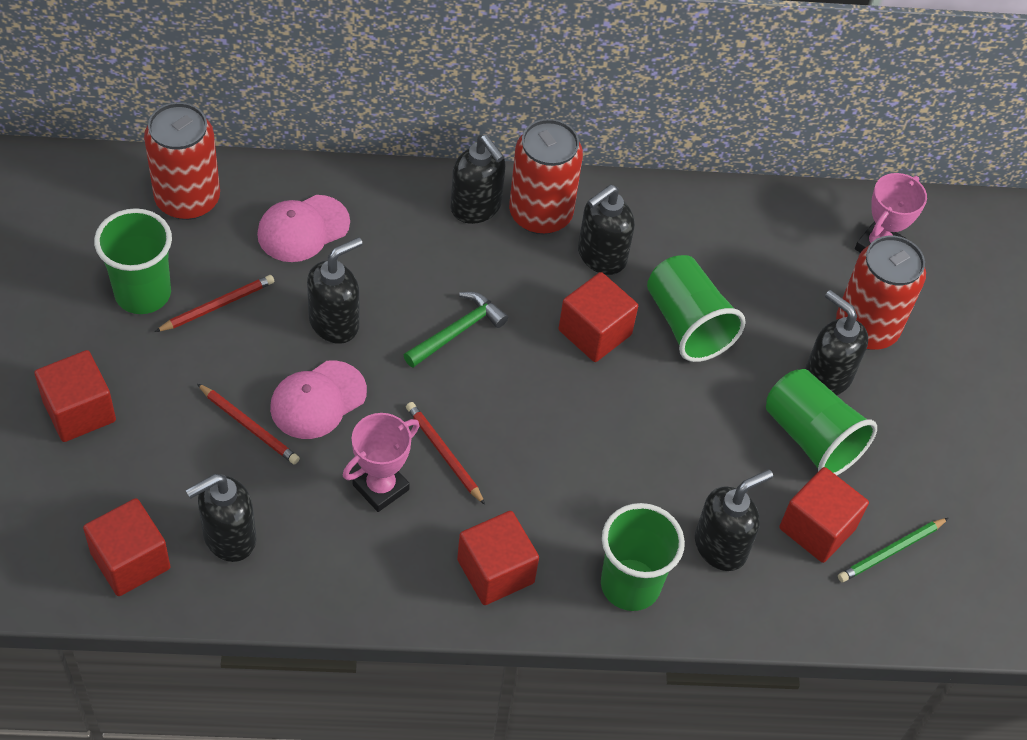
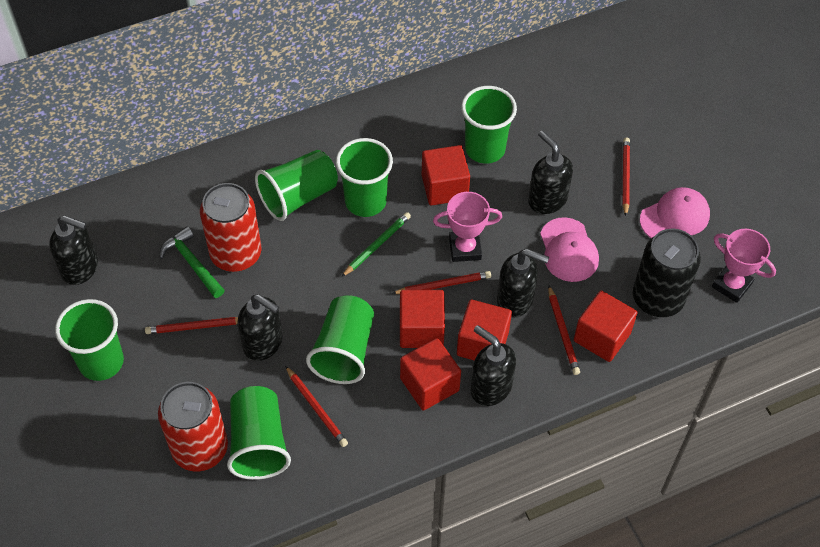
black can: none = 0 -> [633,229,701,317] = 1
black soap dispenser: [186,474,256,562] [307,237,363,344] [450,135,505,224] [578,184,635,275] [695,469,773,571] [805,290,868,395] = 6 -> [49,215,98,285] [237,294,283,361] [471,325,516,406] [497,249,549,318] [528,131,573,214] = 5
green cup: [94,208,172,314] [601,503,685,611] [647,255,746,362] [766,369,877,475] = 4 -> [55,299,124,381] [227,386,291,480] [255,150,338,221] [306,295,374,384] [336,138,393,217] [461,86,517,164] = 6
red can: [144,102,220,220] [509,119,583,234] [836,236,926,350] = 3 -> [158,382,228,472] [200,183,261,272] = 2
red pencil: [155,275,274,332] [197,384,300,464] [406,402,485,505] = 3 -> [145,317,238,334] [285,366,348,447] [392,271,491,294] [548,285,580,375] [622,137,630,216] = 5

